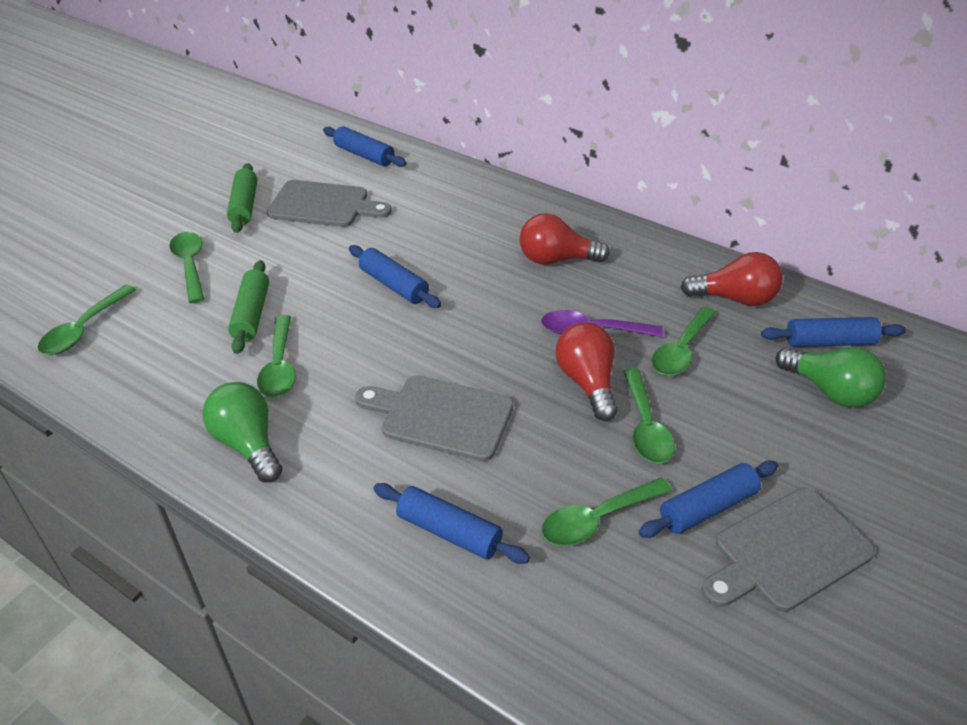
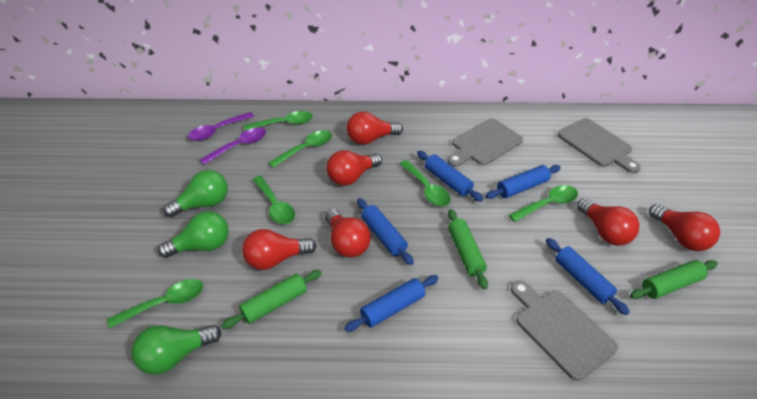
green light bulb: [202,382,282,483] [776,347,886,408] = 2 -> [131,325,221,375] [158,211,228,258] [163,170,228,217] = 3
green rolling pin: [227,163,257,233] [228,260,269,354] = 2 -> [221,270,322,329] [448,209,488,289] [630,260,718,299] = 3
purple spoon: [541,310,663,337] = 1 -> [188,112,254,141] [200,128,266,165] = 2
red light bulb: [520,213,610,265] [556,322,618,421] [680,252,783,306] = 3 -> [242,229,316,270] [325,209,371,258] [326,150,382,186] [346,112,403,145] [577,198,639,246] [649,204,720,251] = 6

